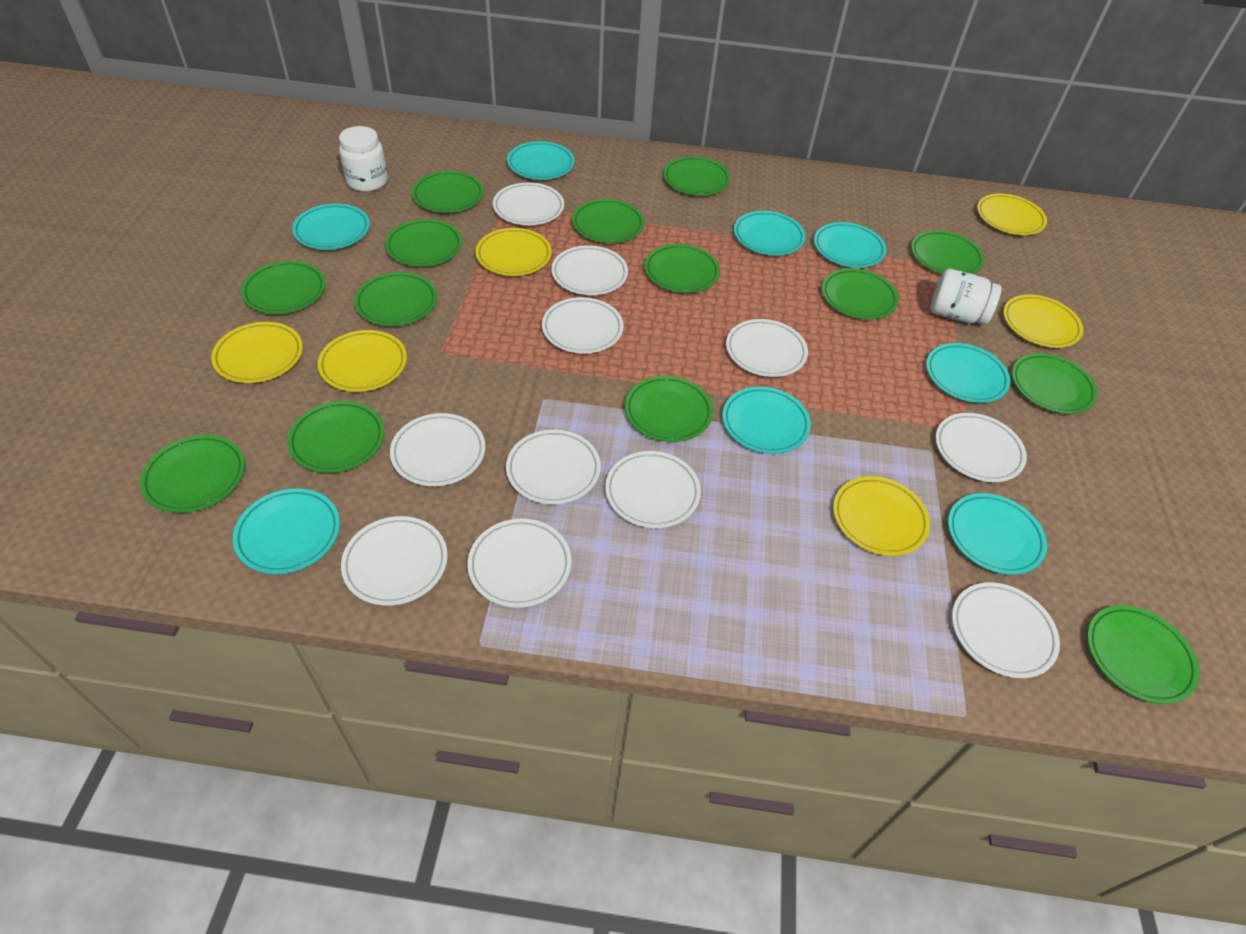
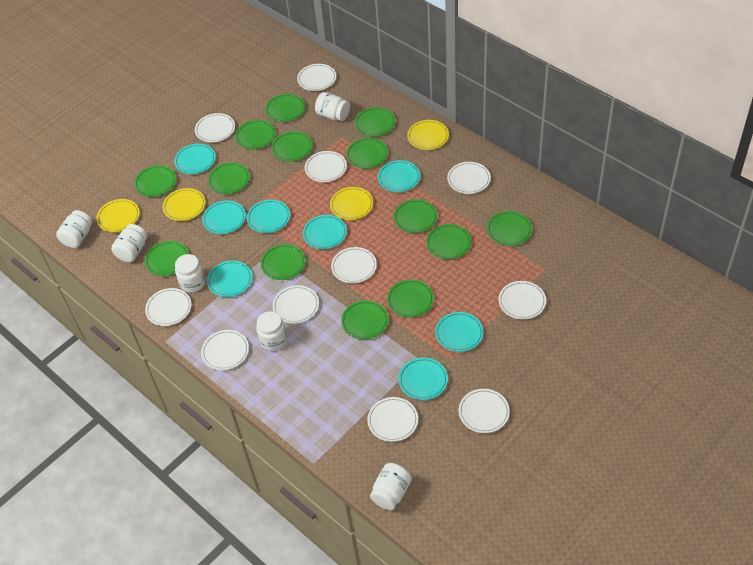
white jar: [339,126,388,192] [931,269,1002,325] = 2 -> [56,210,92,248] [111,224,148,262] [175,254,206,293] [256,311,287,351] [315,92,350,121] [370,463,412,510] = 6
yellow plate: [211,322,303,383] [318,330,407,392] [476,228,552,276] [833,476,930,556] [977,194,1047,235] [1003,294,1083,348] = 6 -> [96,199,140,232] [163,188,205,221] [330,187,373,220] [407,120,449,150] = 4

